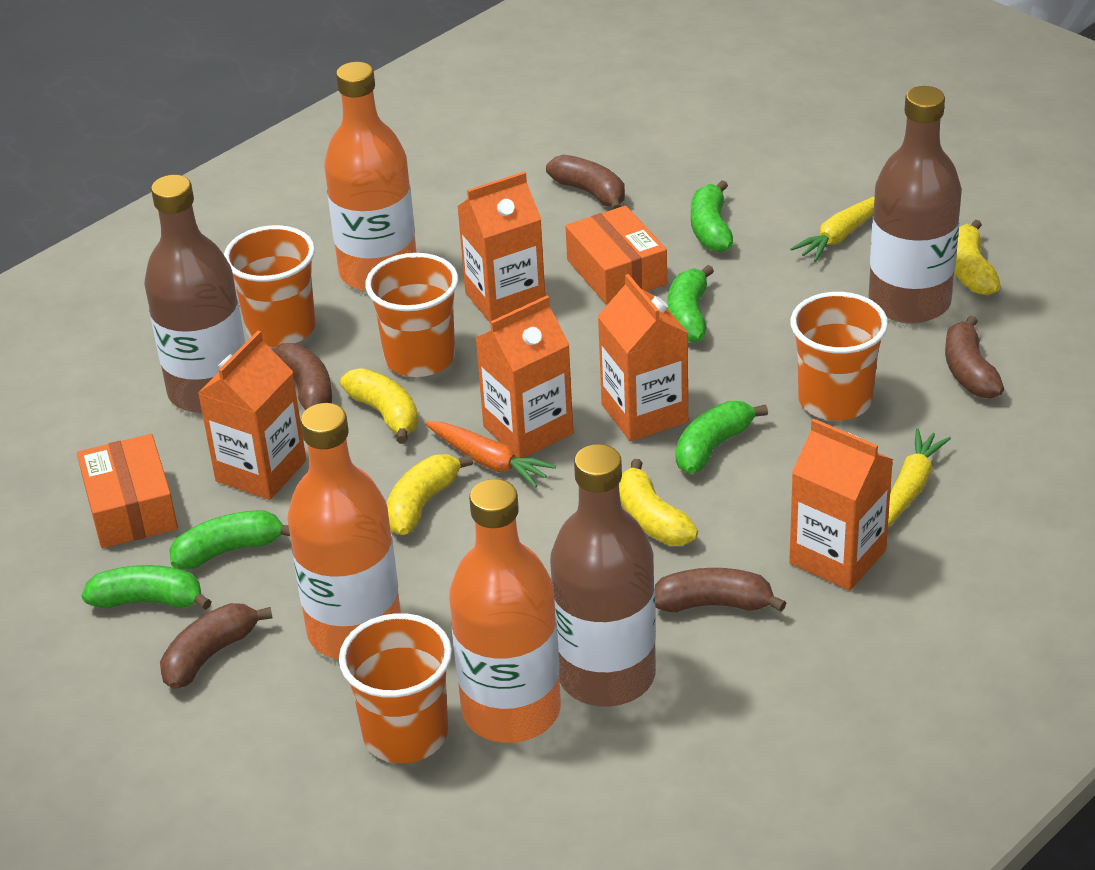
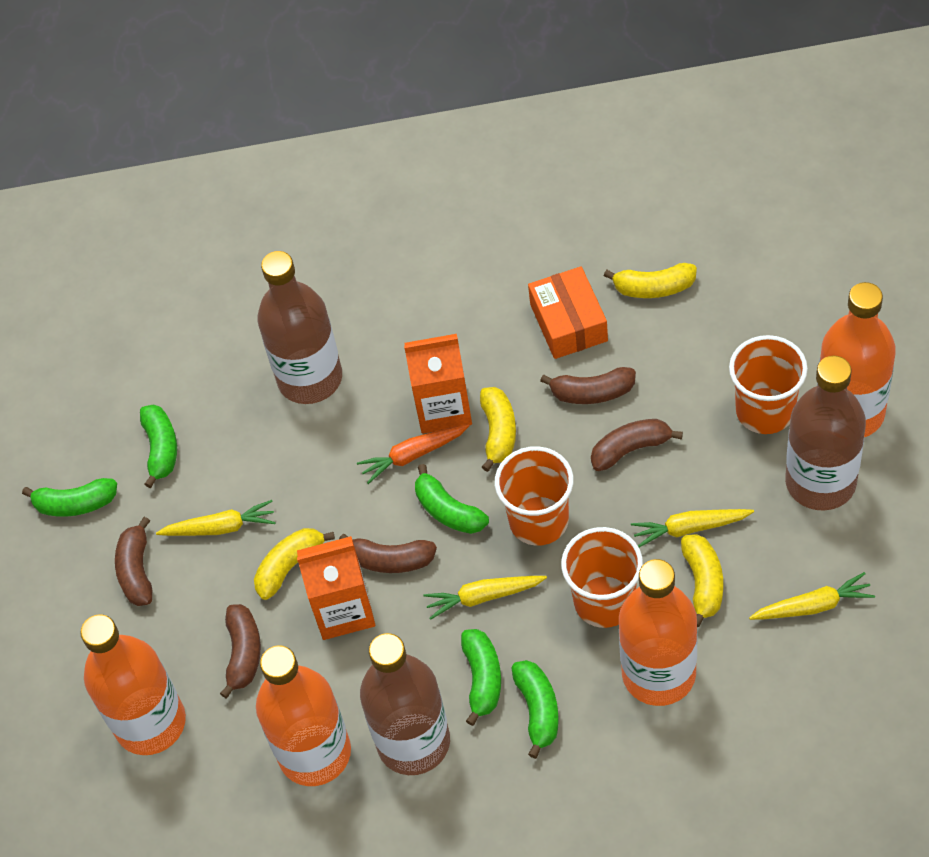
orange bottle: [287,403,401,659] [324,62,417,292] [449,479,561,743] = 3 -> [80,615,186,755] [256,645,351,786] [619,559,697,706] [817,282,896,437] = 4
orange box: [77,434,178,548] [565,206,667,305] = 2 -> [528,267,608,359] = 1
orange carton: [198,331,306,500] [457,172,545,322] [476,296,573,458] [598,274,688,442] [789,419,893,591] = 5 -> [297,536,375,640] [404,334,472,434] = 2
orange cup: [224,225,315,347] [339,613,452,763] [365,253,458,377] [790,292,888,421] = 4 -> [495,446,574,546] [561,527,643,628] [729,335,808,434] = 3
yellow carrot: [790,196,875,262] [888,429,951,527] = 2 -> [156,500,275,536] [424,576,547,620] [631,509,754,547] [749,572,875,620] = 4

